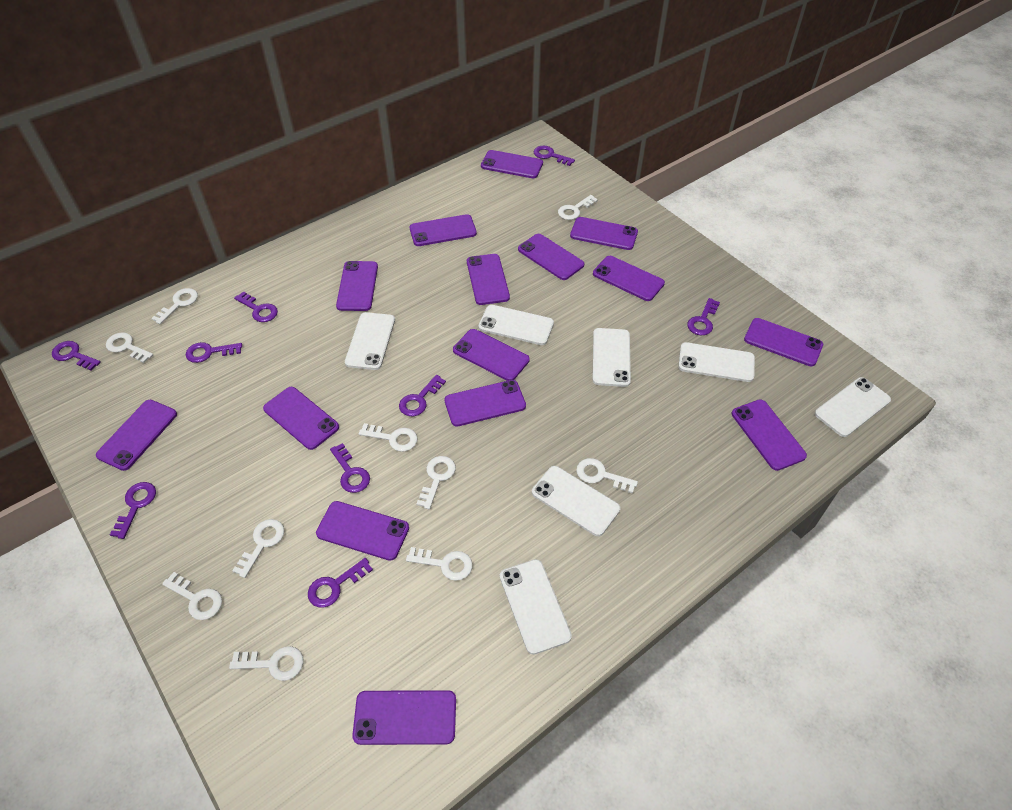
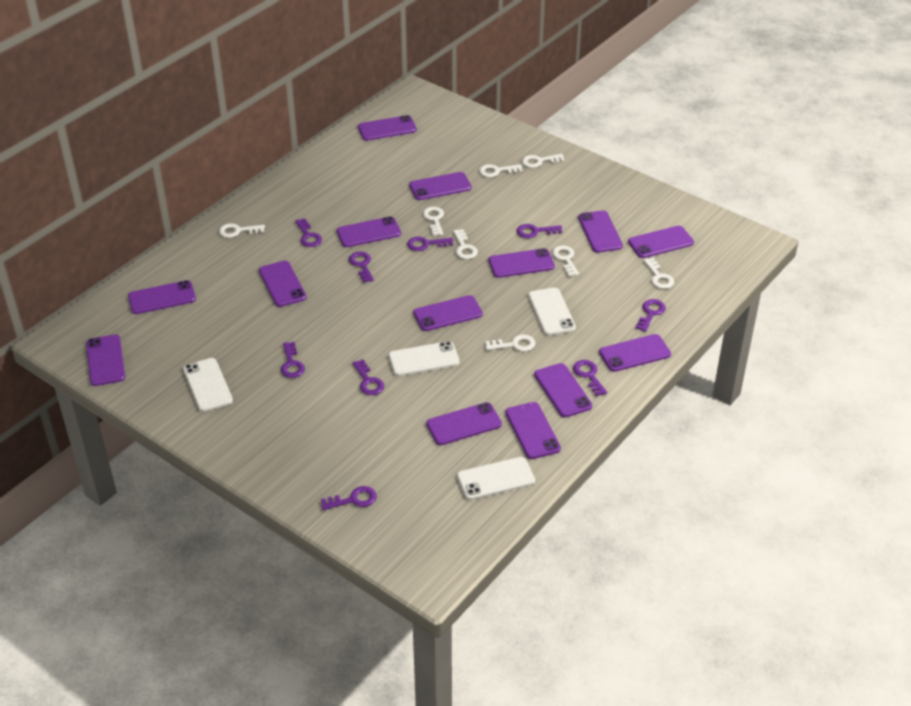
purple phone: [96,400,177,471] [263,387,339,450] [316,501,409,561] [336,261,378,311] [352,690,456,745] [409,214,477,246] [444,380,526,427] [453,329,530,381] [467,254,510,305] [481,150,543,178] [518,234,584,280] [570,217,638,250] [593,256,665,301] [732,400,807,471] [744,318,823,366] = 15 -> [86,334,125,386] [128,280,196,314] [259,261,307,307] [337,216,401,247] [358,115,417,141] [409,172,471,200] [413,295,483,331] [426,402,502,445] [488,248,555,278] [505,402,561,459] [534,363,592,417] [578,210,623,253] [599,334,671,372] [628,226,694,258] = 14
white key: [106,332,153,363] [151,288,198,324] [162,572,222,620] [229,646,304,681] [232,519,285,578] [359,423,418,452] [406,547,473,581] [416,456,456,509] [558,195,598,220] [576,458,638,494] = 10 -> [219,223,265,238] [423,207,444,236] [453,229,478,259] [479,164,523,177] [485,334,535,351] [522,154,565,168] [552,245,579,276] [643,257,674,289] = 8
white phone: [345,312,395,370] [478,305,554,345] [500,559,572,655] [532,466,620,536] [593,328,631,387] [678,342,755,382] [815,377,891,437] = 7 -> [183,358,233,412] [388,341,460,376] [457,457,535,500] [528,287,576,335] = 4

